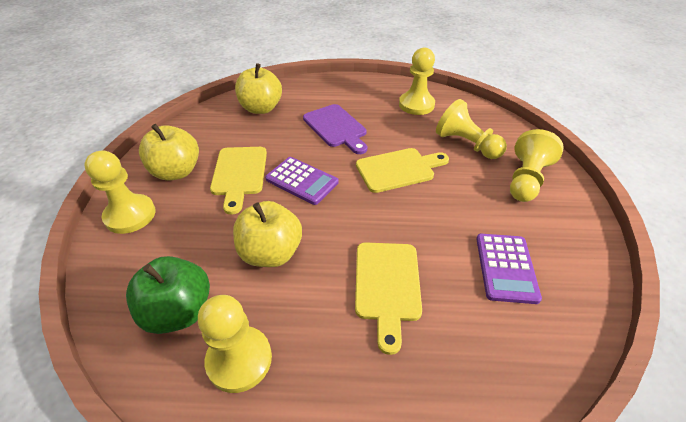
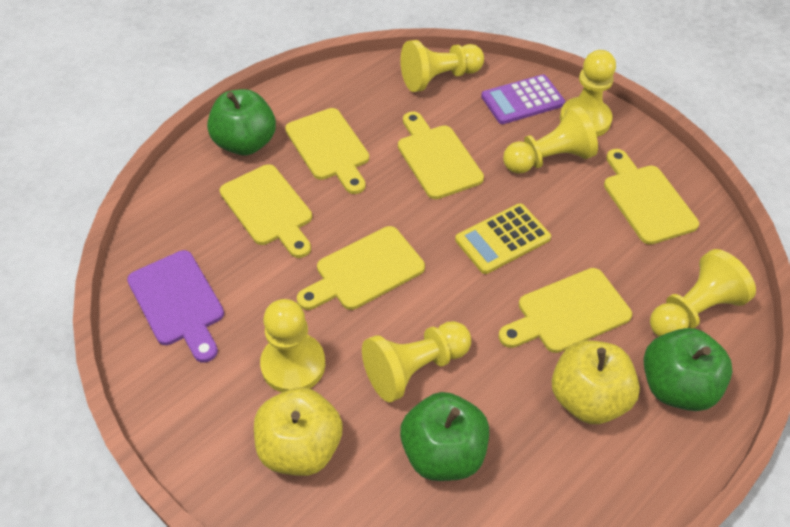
green apple: [126,256,210,334] = 1 -> [207,89,276,155] [400,392,489,481] [644,328,733,411] = 3
purple calculator: [265,157,339,205] [476,234,542,304] = 2 -> [481,74,565,124] = 1
yellow apple: [139,124,199,180] [233,201,302,267] [235,63,282,114] = 3 -> [254,387,343,476] [552,340,640,424] = 2
yellow calculator: none = 0 -> [455,203,551,274] = 1
yellow cutting board: [210,147,267,215] [355,242,422,355] [356,148,449,193] = 3 -> [219,164,312,258] [285,108,369,194] [297,226,425,310] [398,111,484,199] [498,268,632,353] [604,149,699,245] = 6
yellow pawn: [84,150,156,234] [198,295,272,393] [399,48,435,115] [436,99,507,159] [510,129,564,202] = 5 -> [260,299,325,392] [362,321,471,402] [400,40,484,92] [503,105,598,174] [560,50,616,137] [650,249,756,337] = 6

